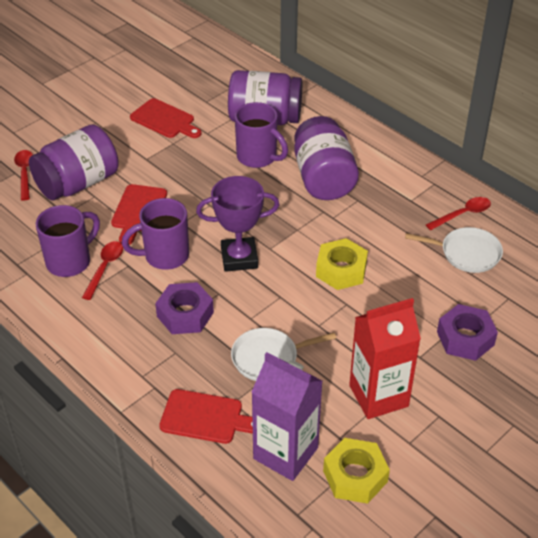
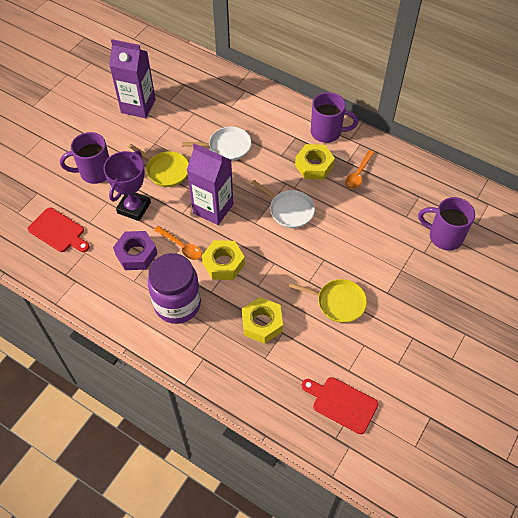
orange spoon: none = 0 -> [154,226,202,260] [345,150,375,189] = 2
purple carton: [251,352,323,481] = 1 -> [109,39,156,118] [187,143,233,225] = 2
purple jar: [29,124,119,201] [228,70,302,125] [294,116,359,200] = 3 -> [148,253,201,324] = 1
purple nut: [155,282,214,334] [437,304,498,361] = 2 -> [113,231,157,270] = 1
red carton: [349,298,421,419] = 1 -> none = 0
red cutting board: [111,184,167,245] [130,98,201,138] [159,389,253,444] = 3 -> [28,208,90,252] [301,377,378,434] = 2
red spoon: [14,150,33,200] [82,241,123,300] [426,197,491,230] = 3 -> none = 0
yellow nut: [316,238,368,290] [323,438,390,504] = 2 -> [202,240,245,280] [242,297,283,344] [295,144,335,180] = 3
yellow pan: none = 0 -> [128,144,189,187] [289,279,367,323] = 2

